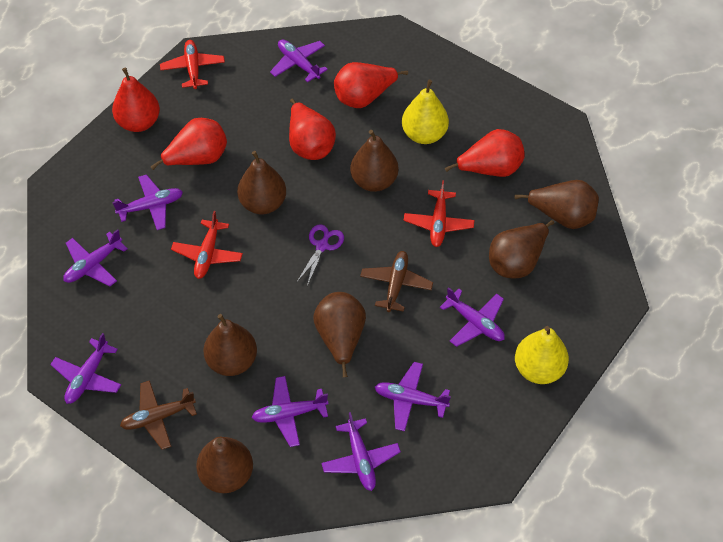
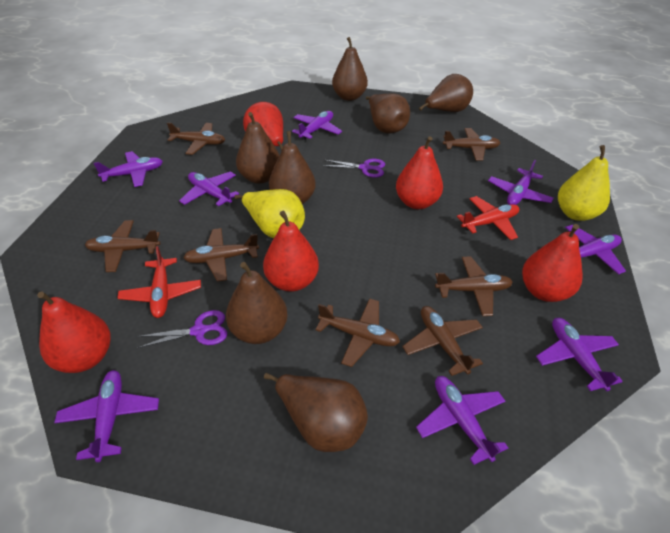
brown plane: [120,380,197,450] [360,251,433,312] = 2 -> [85,220,160,272] [167,122,225,155] [183,228,259,282] [315,298,400,367] [402,306,483,376] [435,256,513,316] [443,128,500,161] = 7
purple scissors: [297,225,344,286] = 1 -> [137,310,227,348] [325,159,385,178] = 2
red plane: [160,40,225,89] [171,211,243,279] [404,180,474,247] = 3 -> [117,246,201,318] [457,196,519,240] = 2

